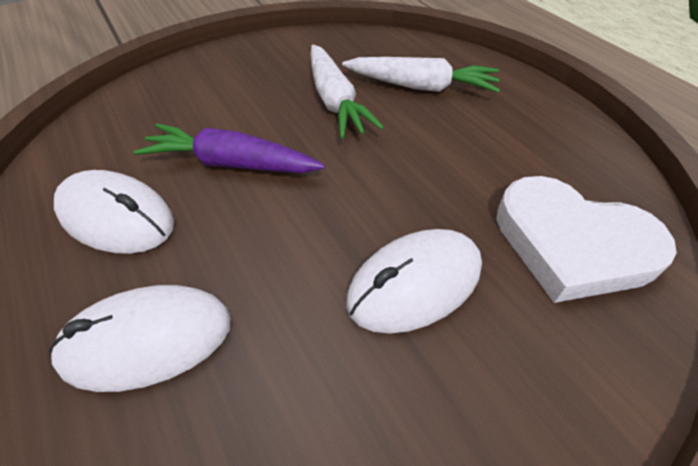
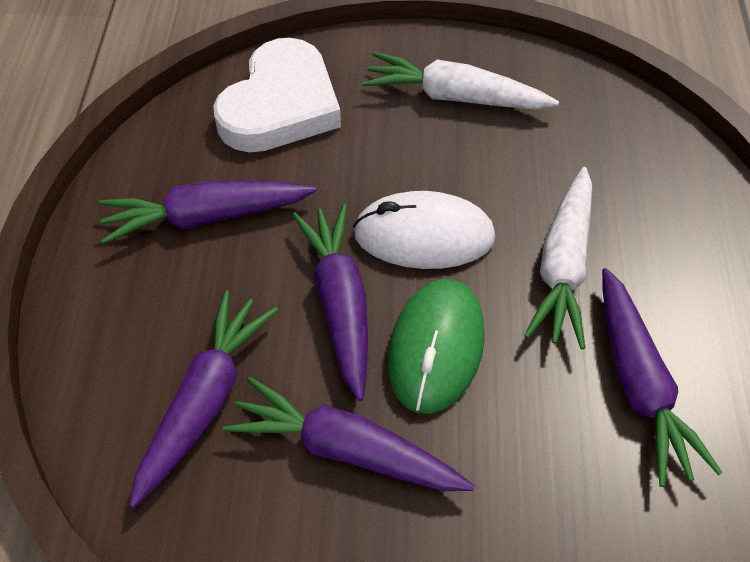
green mouse: none = 0 -> [387,279,485,414] = 1
purple carrot: [134,123,325,173] = 1 -> [99,180,316,244] [129,290,278,508] [223,377,475,491] [292,204,368,401] [602,268,723,487] = 5
white mouse: [49,285,231,392] [54,170,174,254] [346,229,482,334] = 3 -> [353,191,496,269] = 1

